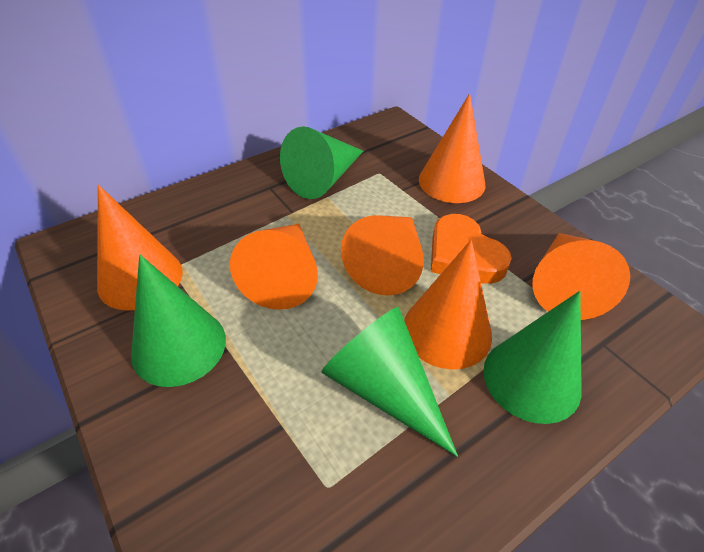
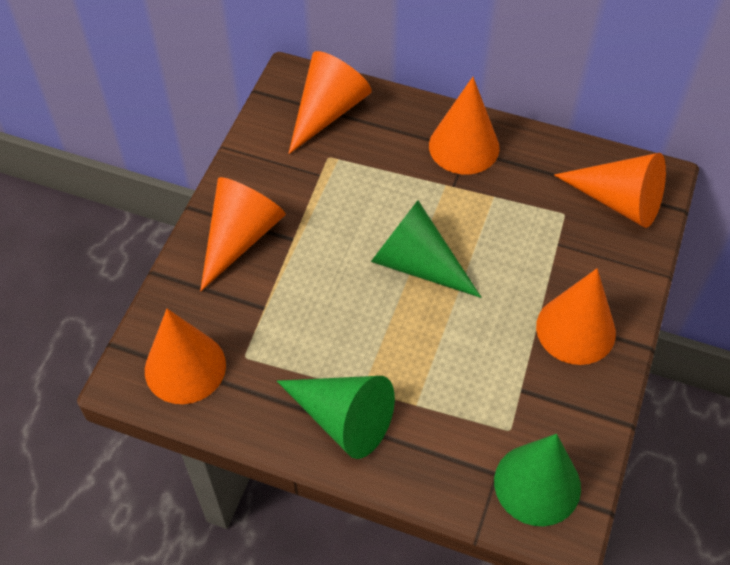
green cone: [131,255,226,387] [280,127,363,199] [321,307,458,457] [483,291,582,424] = 4 -> [277,376,395,459] [371,200,481,298] [494,434,581,526] = 3
orange heart: [431,214,512,284] = 1 -> none = 0

